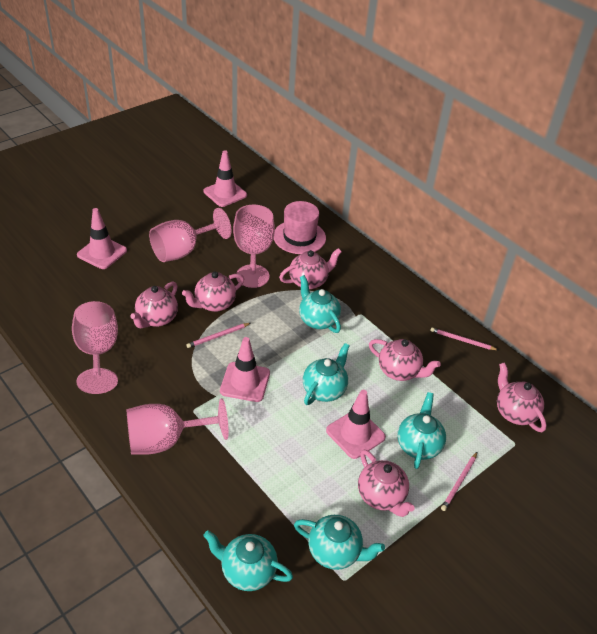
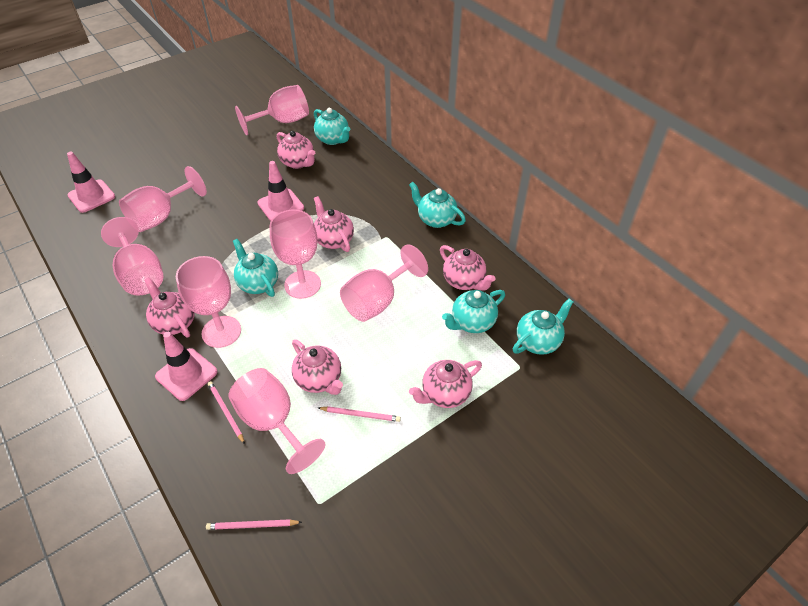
pink goblet: [72,301,118,394] [127,398,229,454] [149,208,232,262] [233,205,275,288] = 4 -> [101,217,164,296] [119,166,207,232] [176,256,241,348] [229,368,326,474] [235,85,309,135] [269,210,321,299] [340,244,428,322] = 7
pink hat: [274,201,326,254] = 1 -> none = 0
pink traffic cone: [77,208,127,269] [204,150,247,207] [220,337,270,402] [326,390,386,459] = 4 -> [67,152,115,213] [155,332,217,401] [257,161,304,221] = 3

